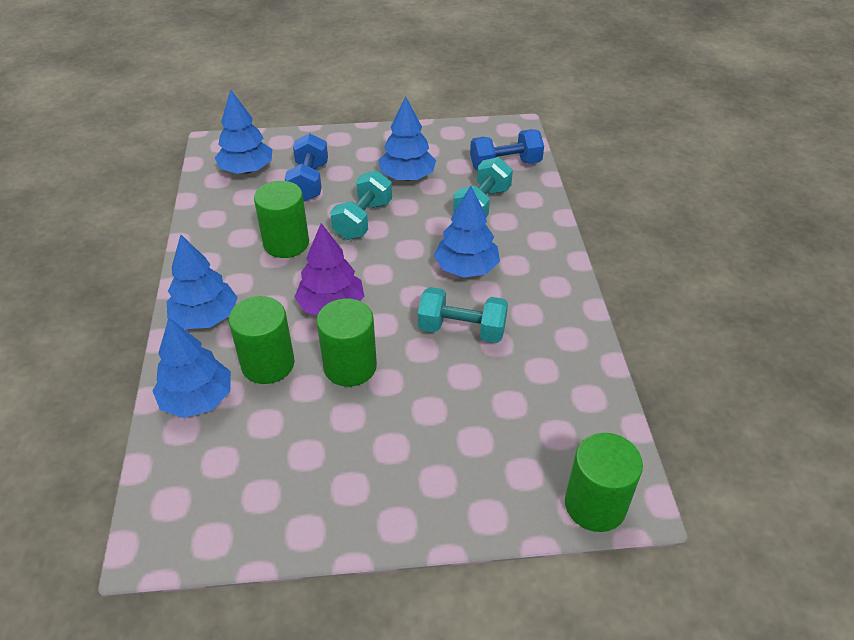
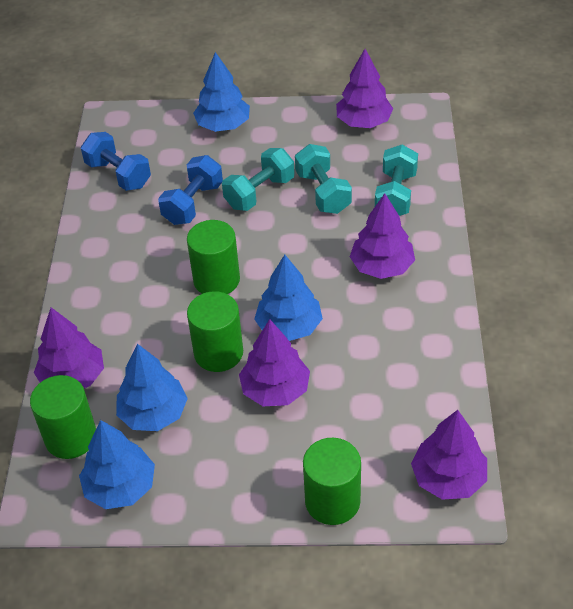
blue tree: [153,318,231,418] [167,234,238,329] [215,89,272,174] [378,96,436,181] [434,186,500,278] = 5 -> [79,420,155,509] [116,344,188,431] [193,52,250,132] [254,255,323,341] = 4
purple tree: [295,223,364,316] = 1 -> [34,307,104,388] [239,319,310,406] [336,49,393,128] [350,193,415,279] [411,410,487,500] = 5

